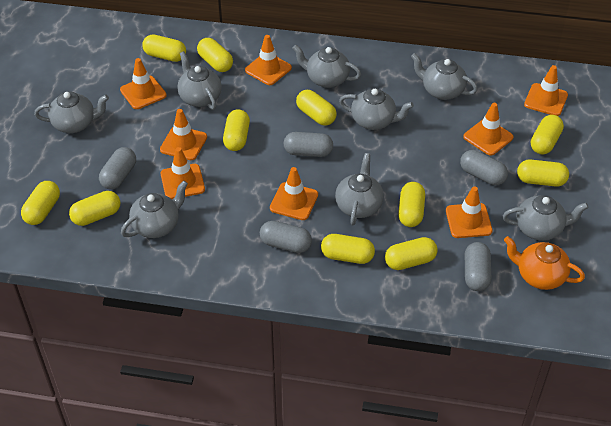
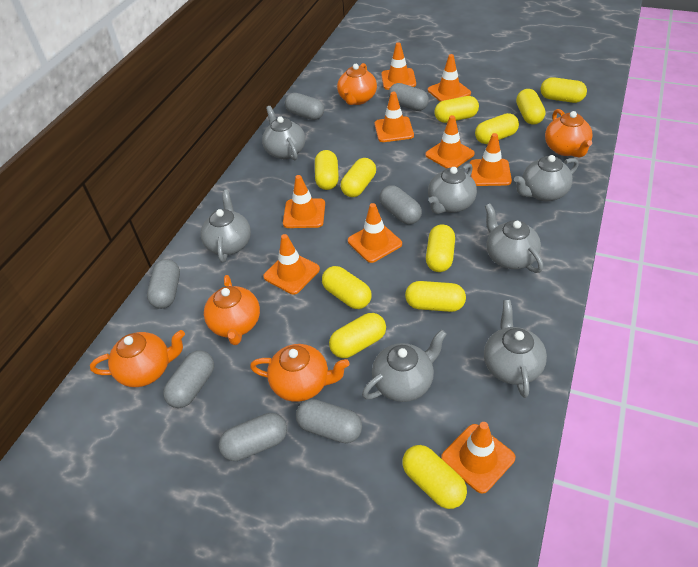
grey capsule: [99,147,136,189] [260,221,312,253] [284,132,333,157] [460,150,508,185] [465,242,492,291] = 5 -> [147,259,180,309] [163,350,214,408] [219,413,287,461] [285,93,324,120] [296,399,362,443] [379,185,422,225] [388,83,429,111] = 7
grey teapot: [34,92,109,133] [121,180,188,238] [177,51,222,110] [292,45,361,88] [335,153,384,225] [339,88,414,130] [411,53,478,100] [503,195,589,241] = 8 -> [201,190,251,262] [262,106,305,160] [362,329,447,402] [428,163,477,214] [484,300,547,398] [485,204,543,273] [514,155,579,201] = 7
orange teapot: [504,236,585,290] = 1 -> [90,330,185,387] [204,275,260,345] [250,344,350,402] [337,63,377,105] [545,109,593,157] = 5
orange traffic cone: [120,58,166,109] [160,109,207,160] [161,147,205,199] [245,35,292,85] [270,167,318,220] [446,187,493,238] [463,103,514,156] [524,65,568,116] = 8 -> [263,234,320,295] [283,175,325,228] [348,203,402,263] [375,92,414,142] [381,42,416,90] [426,115,475,169] [428,54,471,102] [441,422,515,494] [470,133,512,186] = 9

